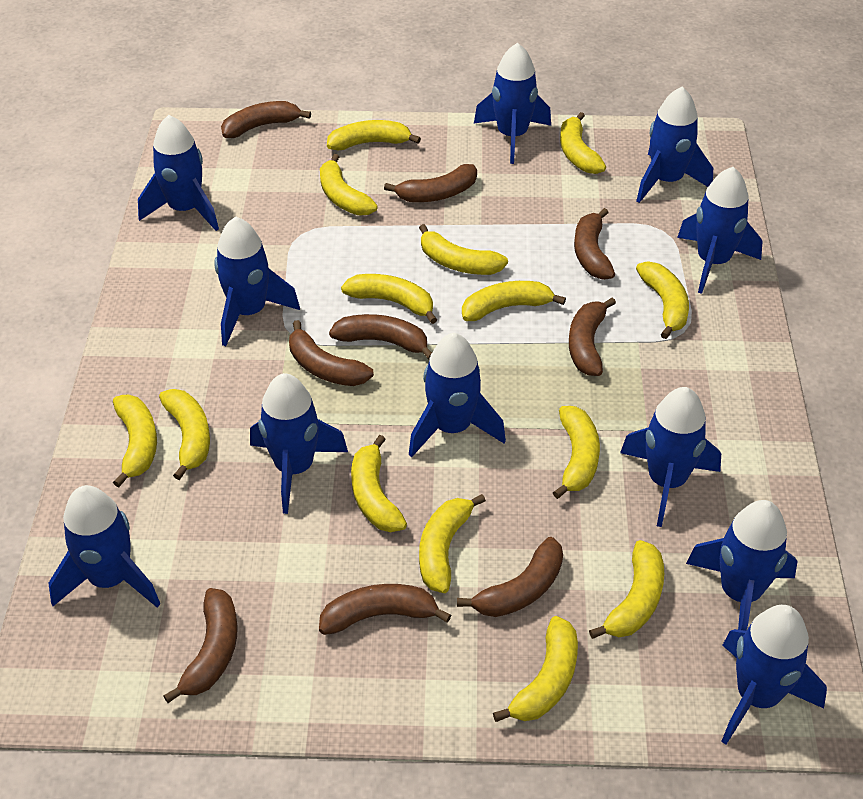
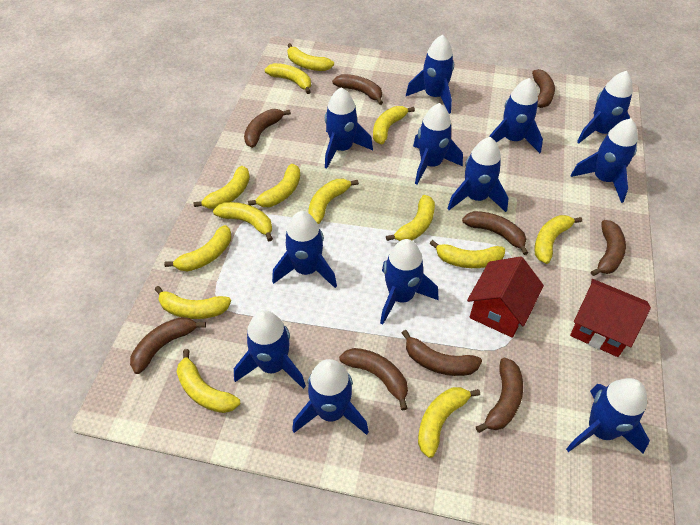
blue rocket: [48,485,160,607] [138,115,219,231] [214,217,300,346] [250,373,348,514] [409,333,506,457] [474,43,551,164] [620,387,721,527] [636,87,713,203] [677,167,763,294] [686,500,797,631] [721,605,827,745] = 11 -> [234,310,306,389] [272,211,337,288] [292,359,369,435] [325,87,373,169] [380,239,439,325] [406,34,454,114] [413,103,463,185] [447,137,508,212] [489,78,543,153] [566,378,650,453] [571,118,638,203] [577,71,633,144] = 12
red house: none = 0 -> [467,256,544,338] [570,279,651,357] = 2

